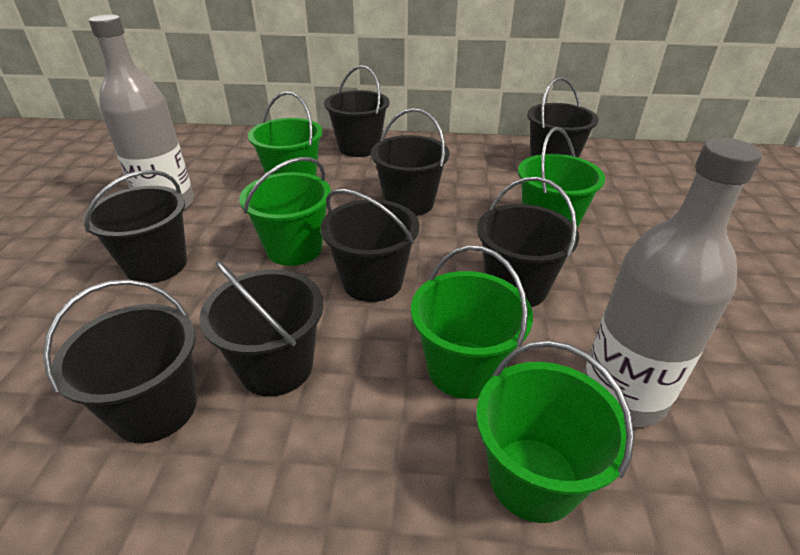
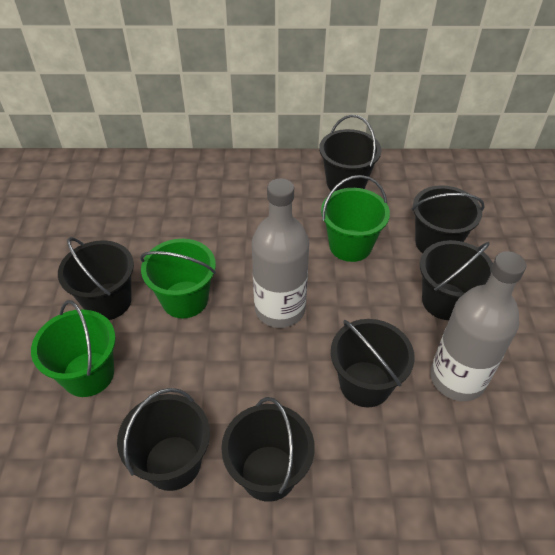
black bucket: [43,279,197,443] [83,170,187,283] [199,261,324,396] [321,189,419,302] [324,65,389,157] [371,108,450,216] [477,177,579,307] [527,77,599,158] = 8 -> [58,237,134,320] [117,388,210,491] [221,397,315,502] [319,115,381,192] [331,319,415,407] [412,185,484,253] [420,240,493,320] = 7
green bucket: [239,157,331,266] [248,91,323,176] [411,245,533,399] [476,341,634,523] [518,127,605,229] = 5 -> [31,300,116,397] [140,239,216,318] [321,175,390,262] = 3

